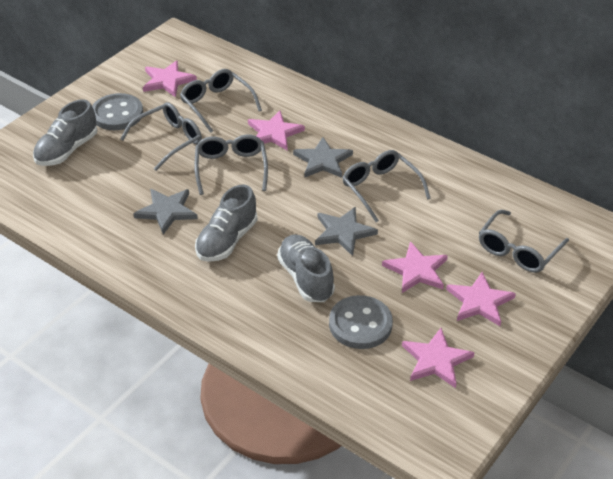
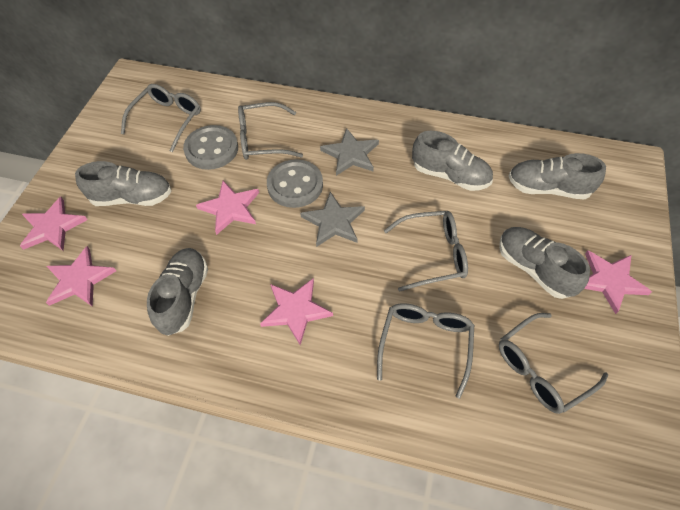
grey shoe: [33,99,97,166] [195,184,257,262] [277,234,335,302] = 3 -> [75,161,172,206] [147,248,208,336] [412,131,493,191] [499,227,590,299] [509,153,606,200] = 5
grey star: [133,189,198,234] [293,137,353,178] [315,207,378,256] = 3 -> [300,192,365,247] [320,128,379,176] = 2

